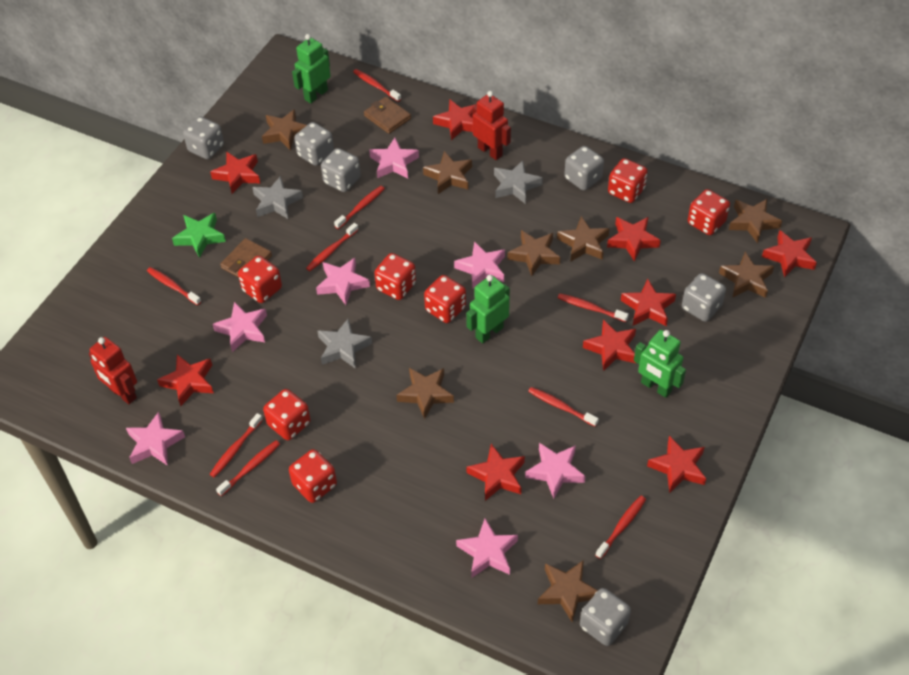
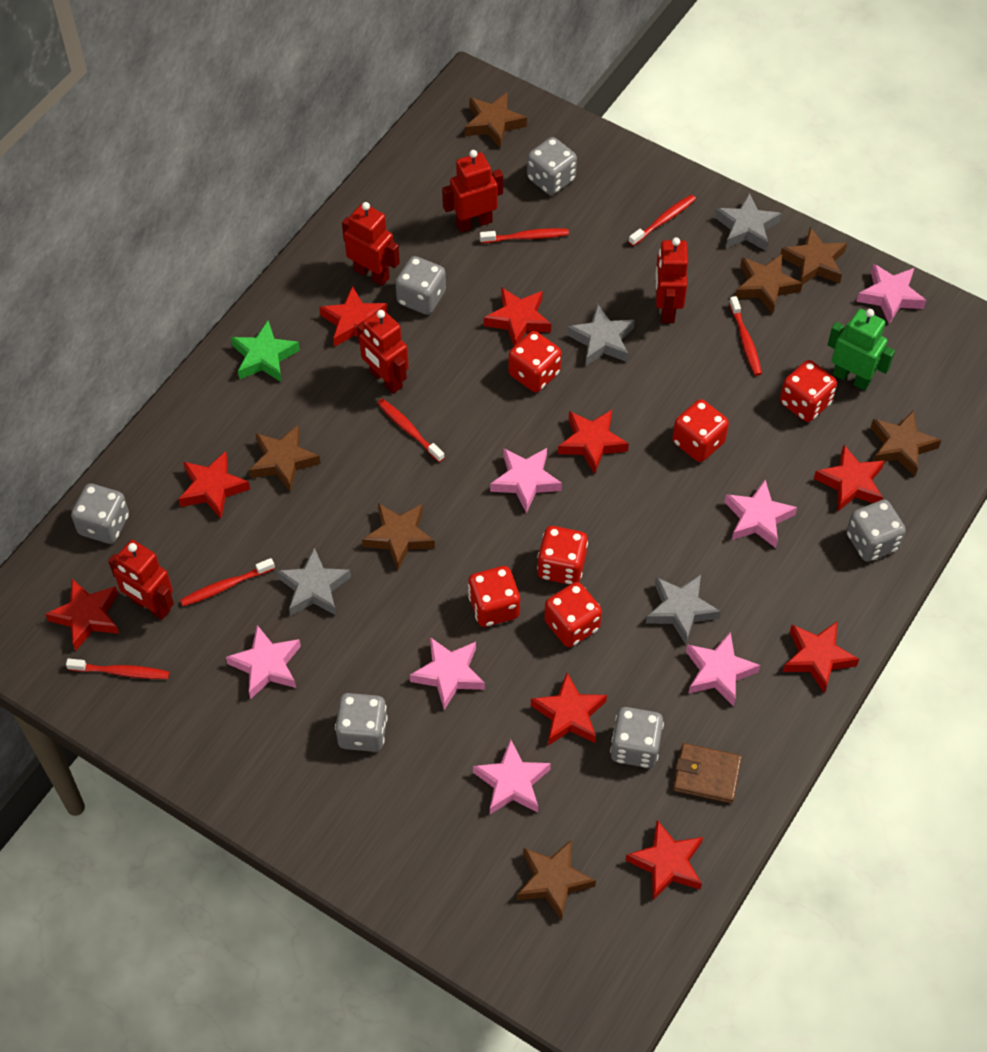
brown star: [262,109,307,151] [396,368,454,419] [423,151,472,194] [507,230,560,276] [538,560,598,623] [557,216,609,262] [719,252,774,298] [729,199,782,243] = 8 -> [249,425,321,492] [362,503,435,570] [465,92,527,148] [517,839,596,921] [736,254,803,315] [780,227,847,285] [871,410,941,477] = 7
brown wallet: [220,238,272,277] [364,97,411,134] = 2 -> [673,743,742,804] = 1
green robot: [292,34,331,103] [466,275,510,343] [634,330,686,398] = 3 -> [828,309,895,391] = 1
grey star: [252,176,303,219] [317,318,372,369] [494,160,543,204] = 3 -> [277,548,351,616] [567,304,635,366] [646,575,721,645] [714,193,781,251] = 4
red dice: [238,256,282,303] [263,389,311,440] [289,449,337,503] [374,253,416,300] [424,275,466,323] [608,158,648,203] [688,189,730,235] = 7 -> [468,566,520,627] [508,331,562,392] [537,526,588,585] [544,582,602,647] [672,399,729,462] [780,360,837,422] = 6
red robot: [89,337,137,404] [473,91,511,160] = 2 -> [108,540,174,620] [342,202,400,286] [357,309,409,394] [442,150,503,233] [655,237,688,323] = 5
red toothbrush: [147,267,201,305] [210,413,263,478] [216,440,280,496] [306,223,359,271] [334,186,385,229] [353,69,401,102] [528,387,599,427] [558,293,629,322] [595,496,646,559] = 9 -> [66,659,169,679] [180,558,275,606] [377,398,445,462] [480,228,569,243] [628,194,696,246] [729,296,762,376] = 6

